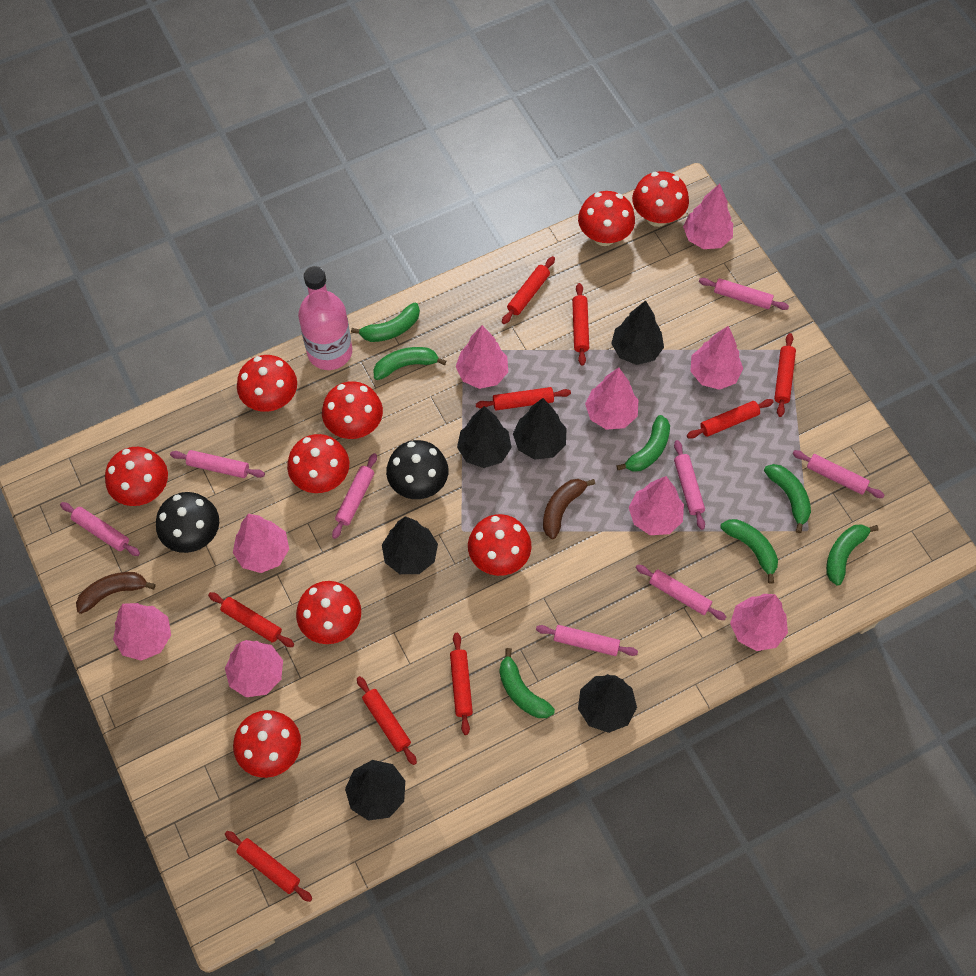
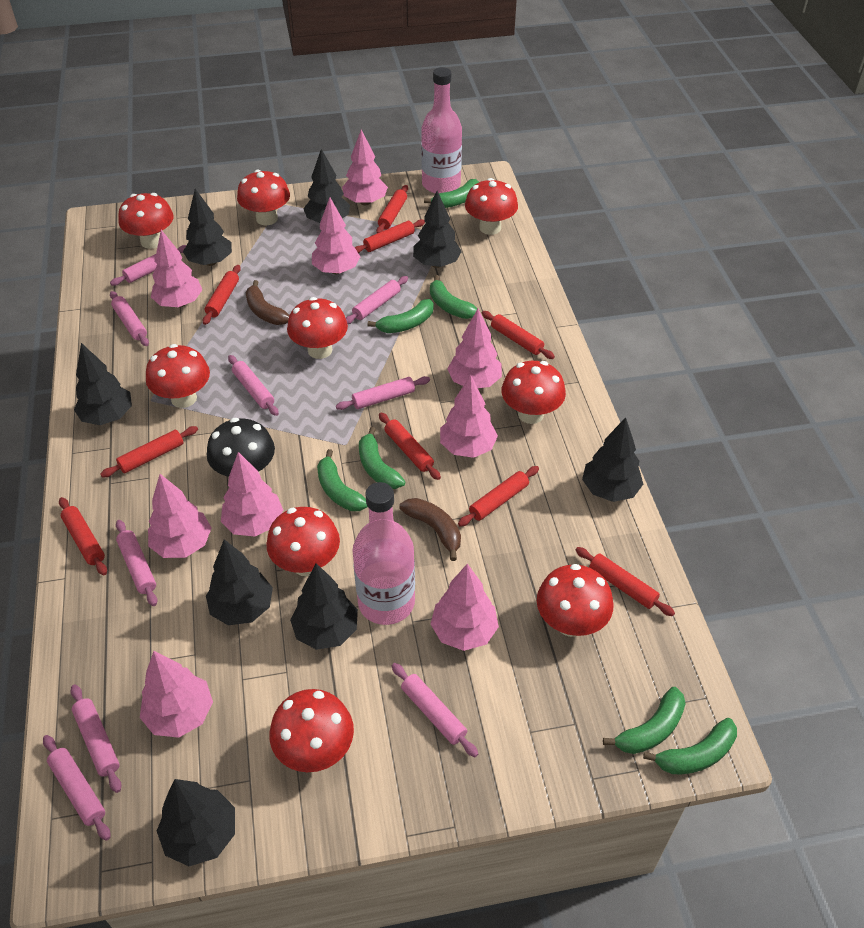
black mushroom: [156,492,219,553] [386,440,449,499] = 2 -> [207,418,275,477] = 1
black tree: [345,760,405,821] [382,516,438,574] [457,406,512,468] [513,398,567,460] [578,674,637,733] [611,300,664,365] = 6 -> [74,343,132,425] [157,779,235,866] [183,189,232,266] [206,539,273,625] [290,563,358,650] [303,149,350,223] [413,191,462,268] [582,417,643,502] = 8
pink bottle: [298,266,352,370] = 1 -> [353,482,415,625] [421,67,462,193] = 2
pink rolling pin: [60,502,140,556] [170,450,265,478] [332,453,377,539] [536,625,638,656] [636,565,726,620] [674,440,705,530] [699,278,789,310] [792,450,884,498] = 8 -> [43,735,110,841] [70,684,122,793] [110,245,186,286] [110,291,149,346] [116,520,157,606] [228,355,279,416] [336,376,430,410] [346,276,408,324] [392,663,478,757] = 9

